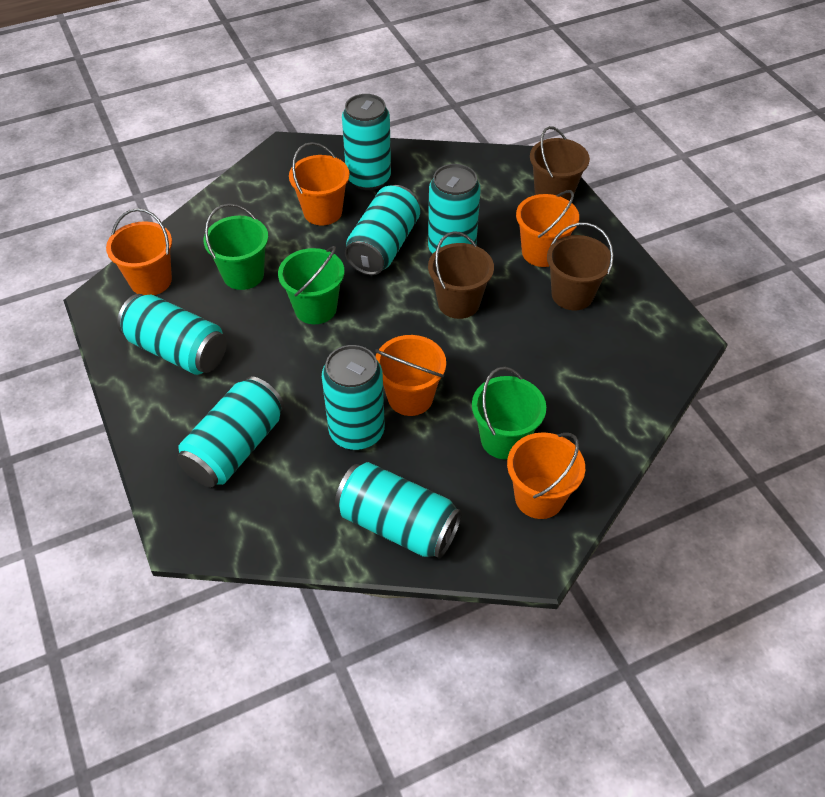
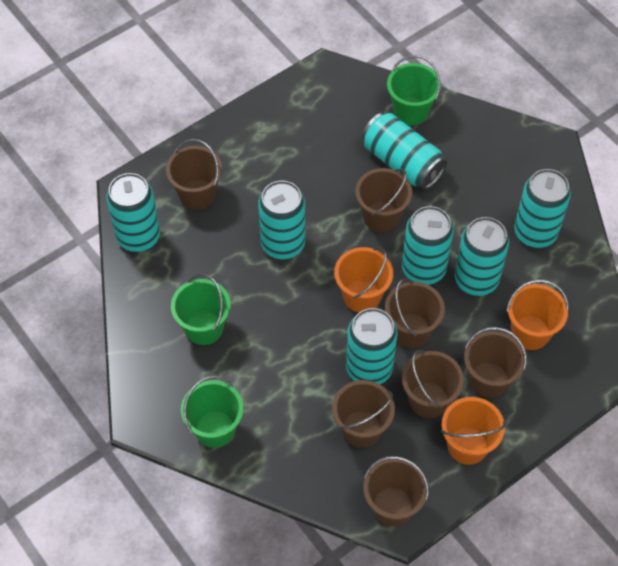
brown bucket: [428,231,494,319] [530,126,590,201] [547,223,614,310] = 3 -> [166,139,222,210] [332,380,395,448] [355,168,412,233] [363,456,429,526] [385,278,445,348] [402,350,464,418] [464,327,527,398] = 7
orange bucket: [106,208,172,295] [289,142,350,225] [375,335,446,416] [507,432,585,519] [516,190,579,267] = 5 -> [334,247,393,312] [441,397,506,465] [506,279,569,350] = 3

